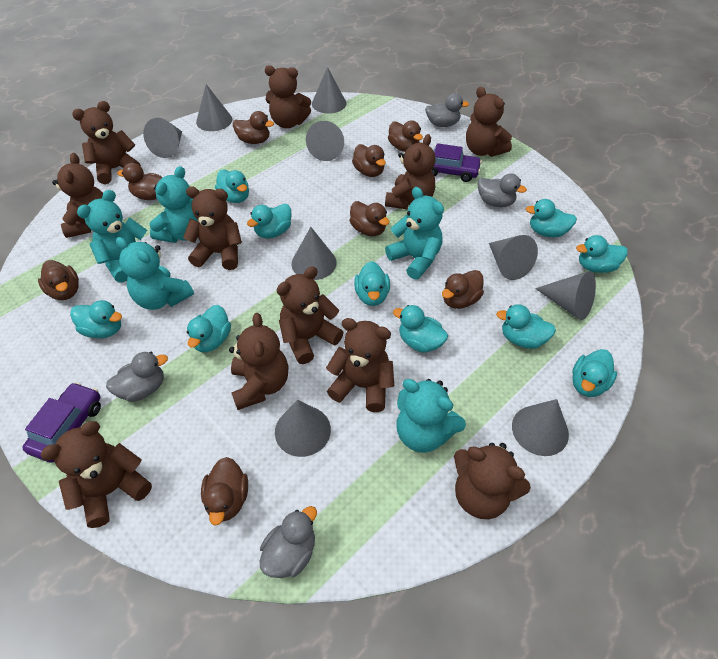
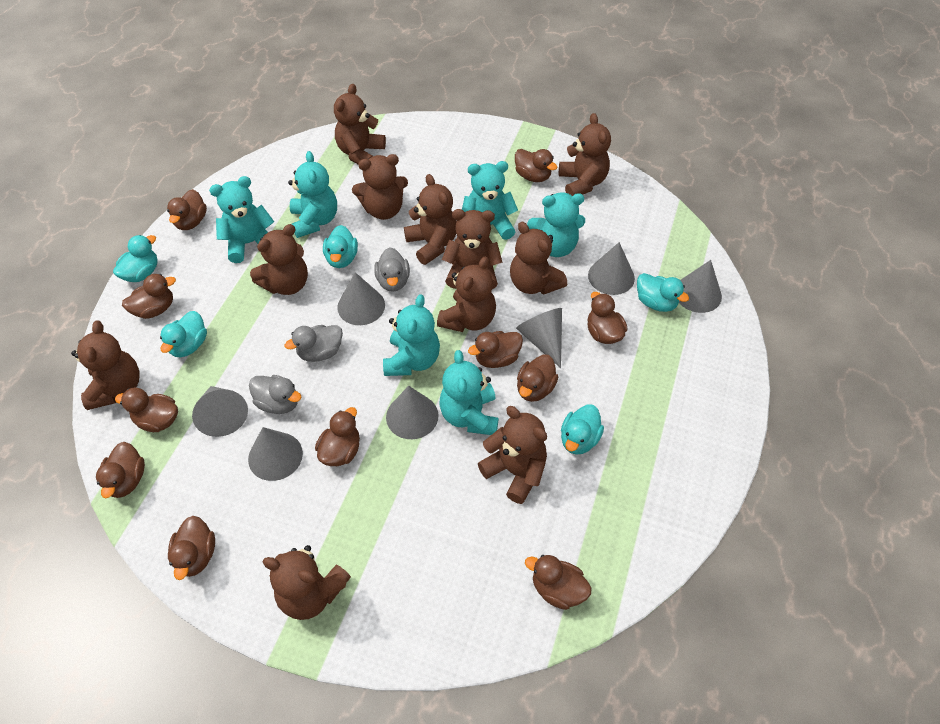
brown duck: [38,260,79,300] [117,163,162,200] [201,457,248,526] [233,111,274,144] [350,201,390,236] [352,144,386,177] [388,120,423,152] [442,270,484,309] = 8 -> [96,442,145,498] [115,388,178,432] [122,274,176,319] [167,189,207,230] [168,516,215,580] [315,407,360,466] [468,331,523,368] [515,149,557,182] [517,354,558,402] [525,555,592,610] [587,292,628,344] = 11
grey cone: [143,118,182,158] [196,84,232,131] [275,400,331,457] [291,227,337,280] [306,121,344,161] [312,67,346,114] [489,235,538,280] [512,399,569,456] [535,271,596,320] = 9 -> [192,386,248,437] [248,427,303,481] [337,272,385,325] [386,386,439,439] [516,308,562,368] [588,242,635,295] [679,260,722,313] = 7
grey duck: [106,352,168,402] [260,506,317,578] [425,93,469,127] [478,173,527,207] = 4 -> [249,375,302,414] [285,325,343,362] [374,247,410,292] = 3
purple car: [22,382,101,463] [431,143,482,182] = 2 -> none = 0
turquoise duck: [70,300,122,338] [187,305,231,352] [215,170,249,203] [247,204,292,238] [354,261,390,306] [393,305,448,353] [496,304,556,349] [526,199,577,237] [572,349,617,397] [576,235,628,273] = 10 -> [113,235,158,282] [160,311,207,357] [323,225,358,268] [561,404,604,455] [637,273,689,312] = 5
turquoise teddy bear: [77,190,147,283] [116,237,194,310] [149,166,198,243] [385,187,444,279] [396,379,466,453] = 5 -> [209,176,274,263] [288,151,337,238] [383,294,440,376] [439,350,499,435] [462,161,518,240] [527,192,585,257] = 6

